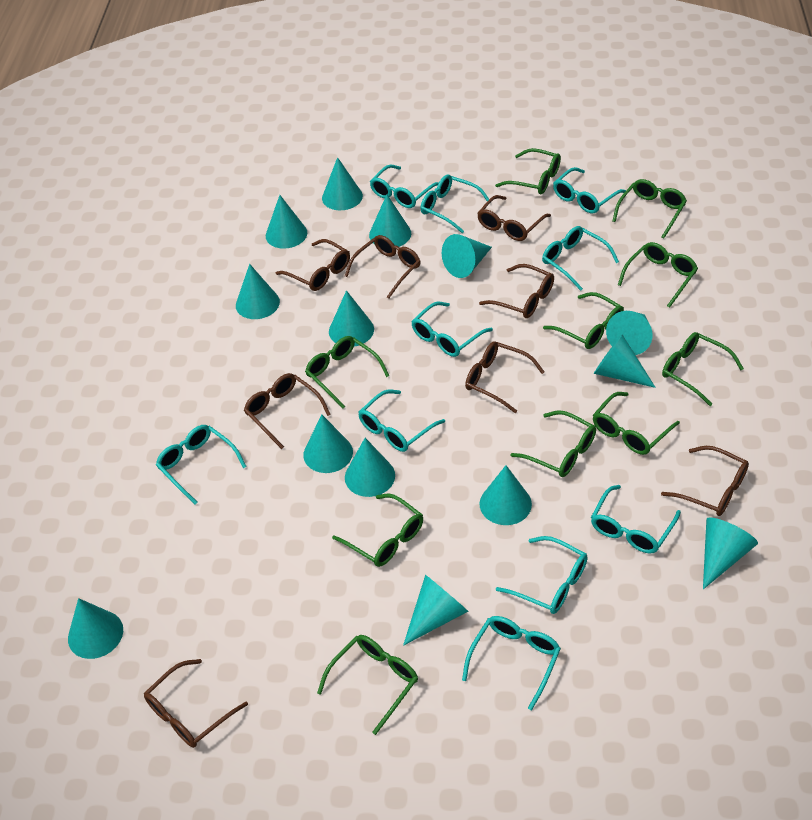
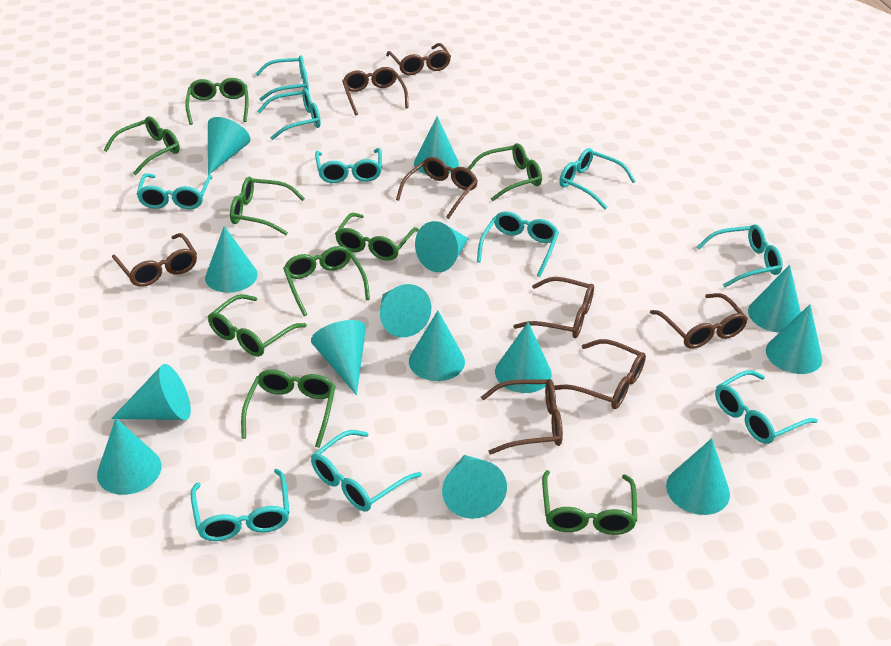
green glasses: [305,336,389,409] [317,635,418,735] [332,493,423,567] [495,148,561,194] [510,410,596,477] [543,292,624,349] [593,392,680,455] [613,179,687,239] [618,242,698,308] [662,332,744,406] = 10 -> [104,117,180,175] [185,78,249,125] [208,294,307,357] [230,177,305,235] [241,370,336,448] [283,246,370,316] [335,213,419,261] [467,143,542,201] [542,470,637,535] = 9

